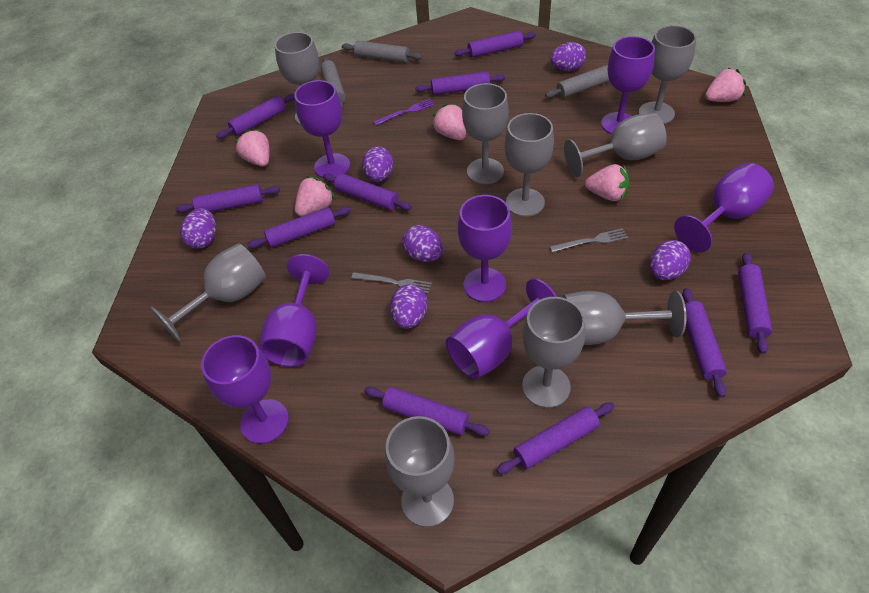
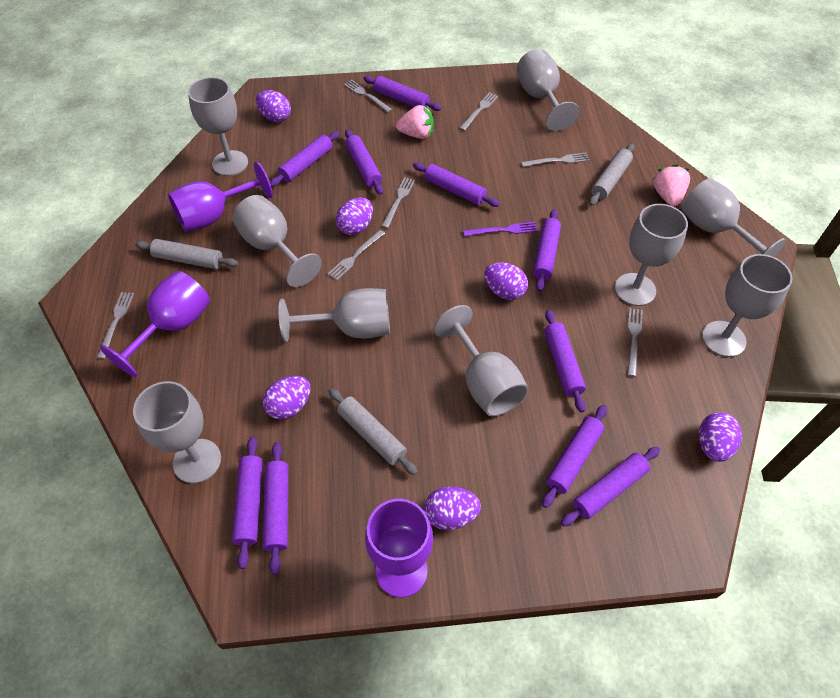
grey fork: [351,272,432,294] [550,228,628,252] = 2 -> [97,292,134,359] [327,230,385,280] [344,80,392,112] [382,177,415,228] [459,92,498,131] [521,153,590,167] [627,308,643,377] = 7
pink strawberry: [234,129,269,166] [295,176,335,216] [432,103,466,140] [585,164,629,201] [705,68,746,102] = 5 -> [396,105,434,139] [652,164,690,206] = 2
purple goblet: [201,335,289,444] [259,254,329,367] [294,80,350,178] [446,278,557,379] [458,195,512,302] [601,36,655,134] [674,163,774,252] = 7 -> [100,271,210,377] [168,162,273,232] [365,499,433,598] = 3

